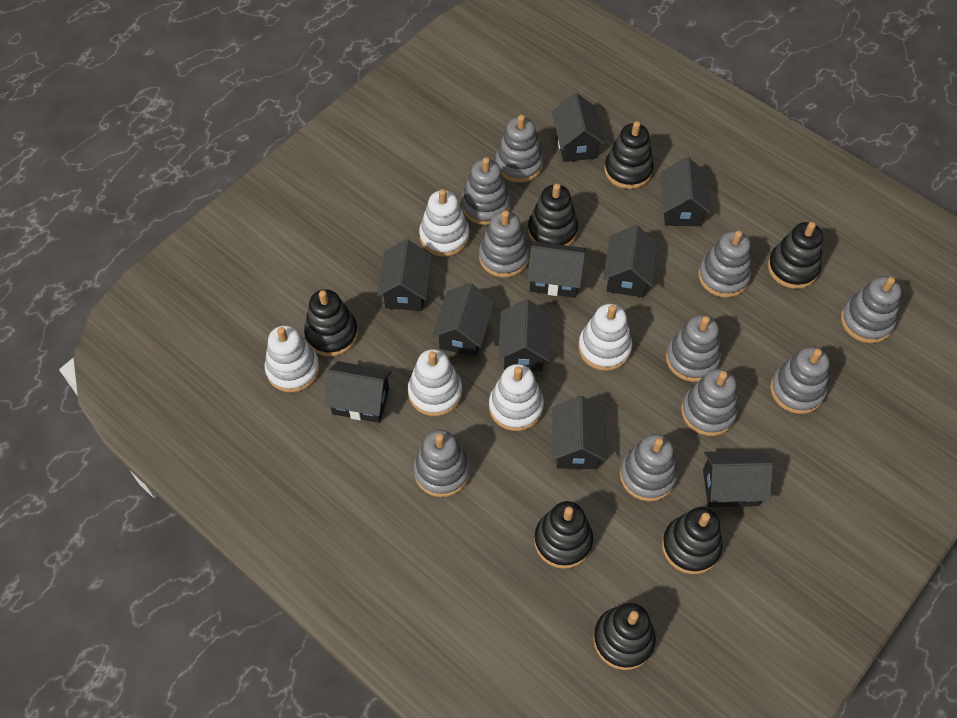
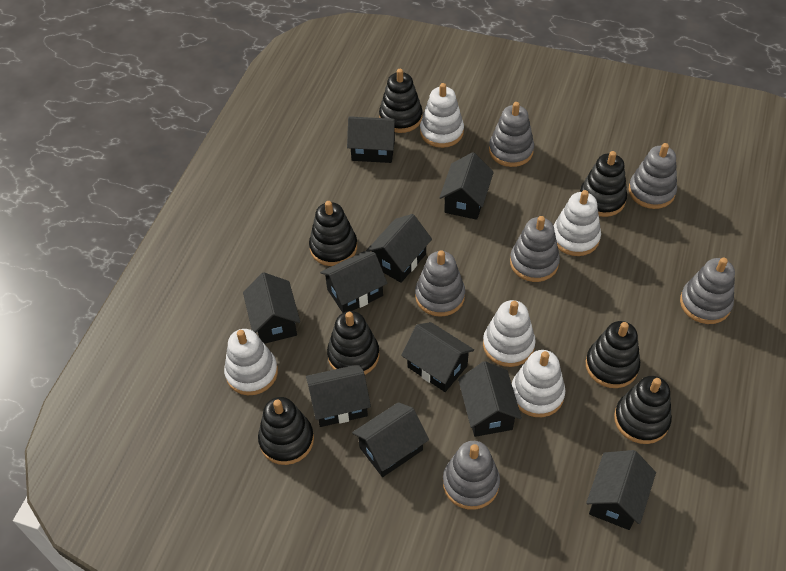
grey stacking toy: [414,430,470,497] [461,158,510,225] [479,210,530,278] [495,115,544,183] [620,434,678,501] [666,315,721,382] [681,369,738,436] [698,231,752,297] [770,347,829,414] [841,276,901,343] = 10 -> [415,250,465,317] [443,441,500,510] [489,102,534,167] [510,216,560,282] [629,143,677,209] [680,258,735,324] = 6

